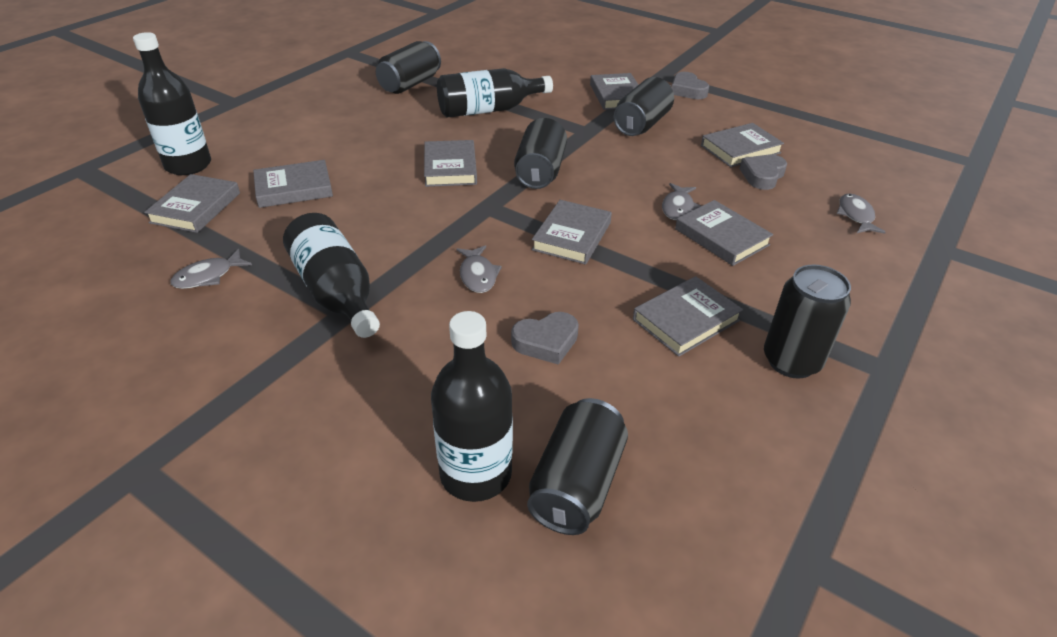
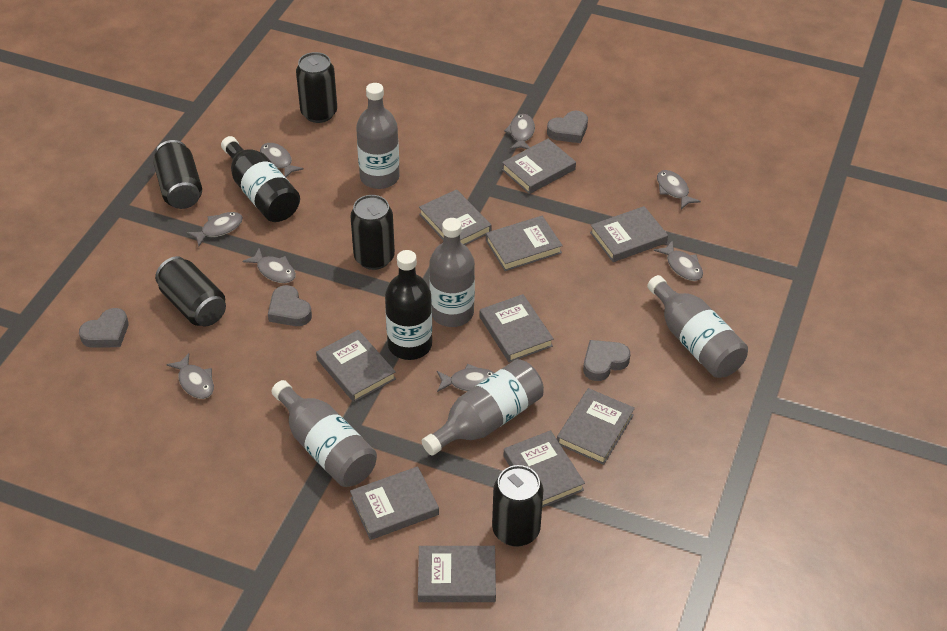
black bottle: [133,32,211,175] [283,213,380,338] [431,311,513,502] [437,68,553,118] = 4 -> [221,136,300,222] [385,250,432,360] = 2
grey book: [144,174,240,233] [253,160,333,208] [424,140,477,187] [532,200,612,265] [590,73,638,110] [633,276,743,357] [675,200,773,266] [701,123,784,167] = 8 -> [316,330,396,402] [350,466,439,540] [418,546,496,602] [419,189,492,245] [480,294,554,362] [486,216,563,271] [502,139,576,194] [503,430,585,508] [557,388,635,465] [590,206,668,262] = 10
grey bottle: none = 0 -> [271,380,377,487] [356,83,400,189] [422,359,544,456] [429,218,475,327] [647,275,748,378] = 5
grey fish: [170,249,252,289] [456,245,502,293] [662,183,701,220] [837,193,886,234] = 4 -> [166,353,214,399] [186,212,243,247] [242,248,296,283] [260,143,304,177] [437,364,494,392] [504,114,535,150] [654,240,703,281] [657,170,701,209] = 8
grey heart: [511,312,579,365] [671,72,709,99] [739,155,787,190] = 3 -> [79,308,128,348] [268,285,312,326] [547,111,588,143] [583,340,631,381] = 4

